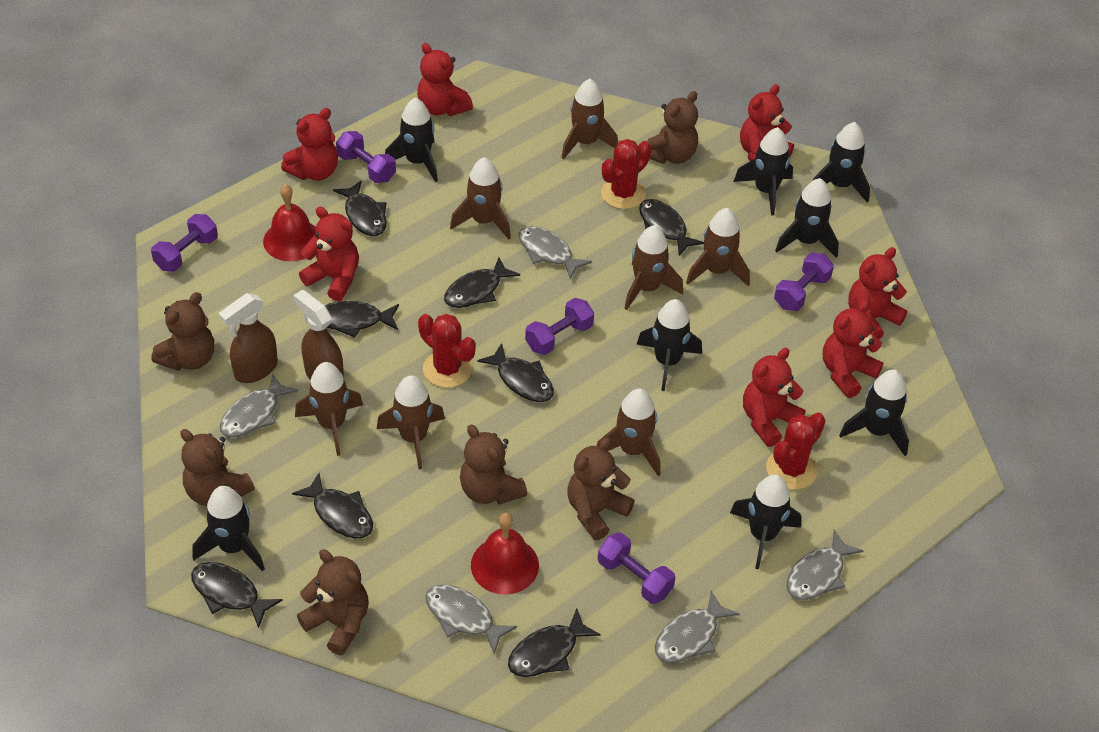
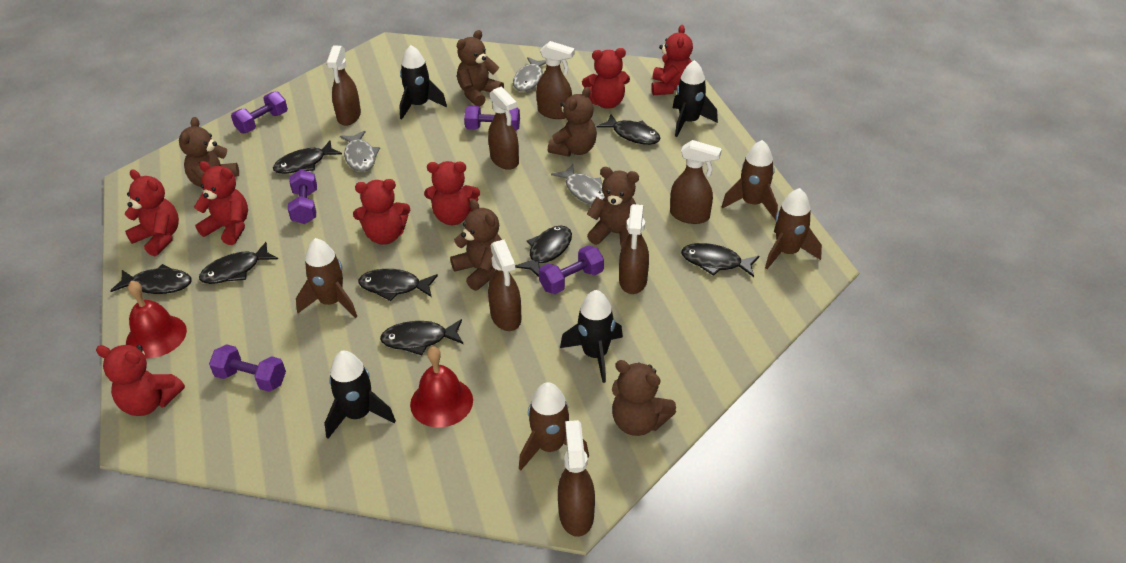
black rocket: [192,486,265,571] [385,98,438,182] [637,299,702,391] [730,474,802,569] [733,127,793,215] [775,178,839,258] [812,122,870,203] [839,369,909,456] = 8 -> [325,351,396,439] [399,45,447,120] [560,290,623,383] [673,60,718,137] = 4
brown rocket: [295,362,363,456] [377,376,445,469] [450,157,511,239] [561,79,618,159] [596,389,661,476] [624,225,683,310] [686,208,750,286] = 7 -> [296,238,357,318] [519,382,589,470] [722,140,778,220] [765,188,822,269] = 4
brown spray bottle: [218,293,278,383] [293,290,344,380] = 2 -> [326,46,361,126] [488,86,519,170] [488,240,521,331] [536,41,575,119] [558,420,595,537] [619,204,649,294] [670,140,722,224] = 7
grey fish: [220,374,298,437] [426,584,517,654] [519,226,592,279] [655,590,739,663] [787,530,863,600] = 5 -> [340,131,380,172] [513,57,546,92] [551,164,605,205] = 3
red cactus: [418,314,476,388] [601,139,651,209] [766,413,826,490] = 3 -> none = 0

